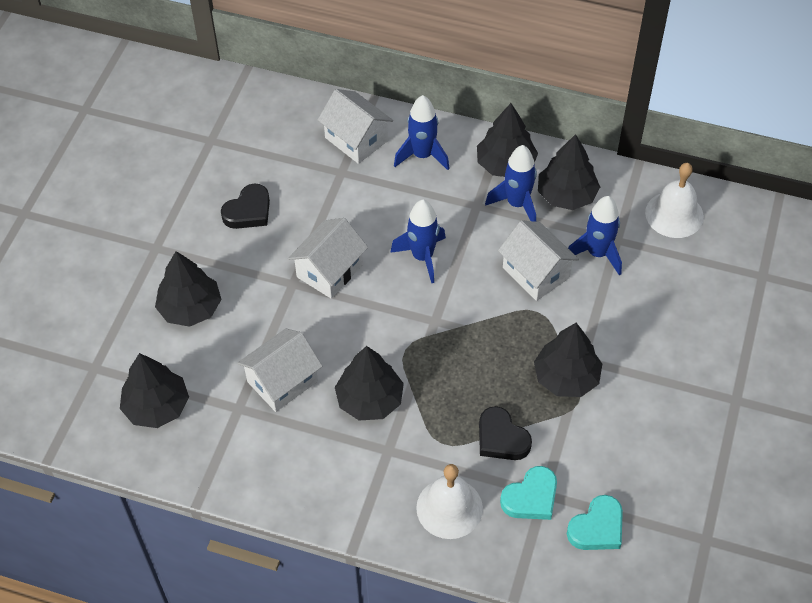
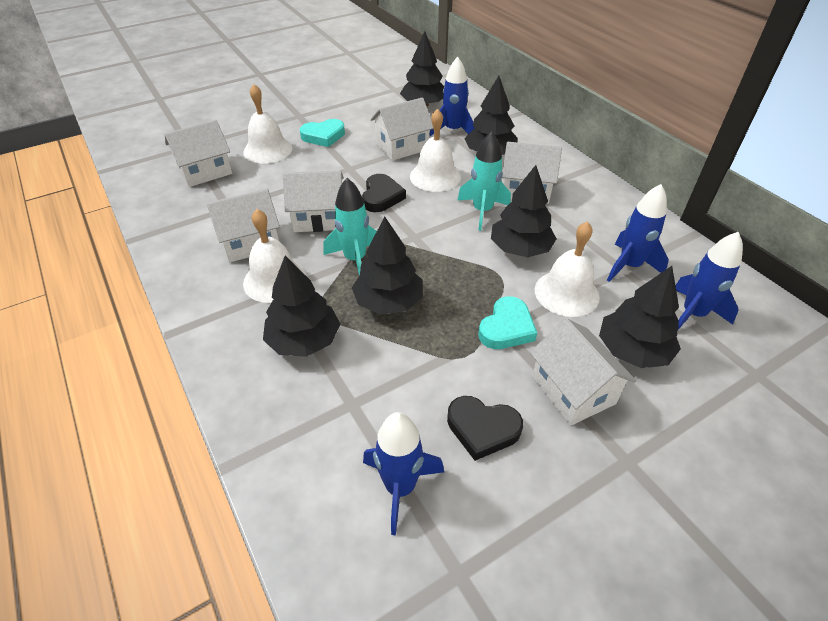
turquoise rocket: none = 0 -> [324,178,377,275] [458,131,511,231] = 2
white bell: [416,464,483,539] [645,163,704,238] = 2 -> [243,84,292,164] [243,209,306,303] [410,109,461,192] [535,221,600,317] = 4
white house: [238,328,323,412] [288,218,368,299] [317,89,393,164] [498,220,579,301] = 4 -> [165,120,232,187] [207,189,280,262] [283,170,344,232] [371,97,433,161] [502,142,562,204] [530,318,636,425] = 6

